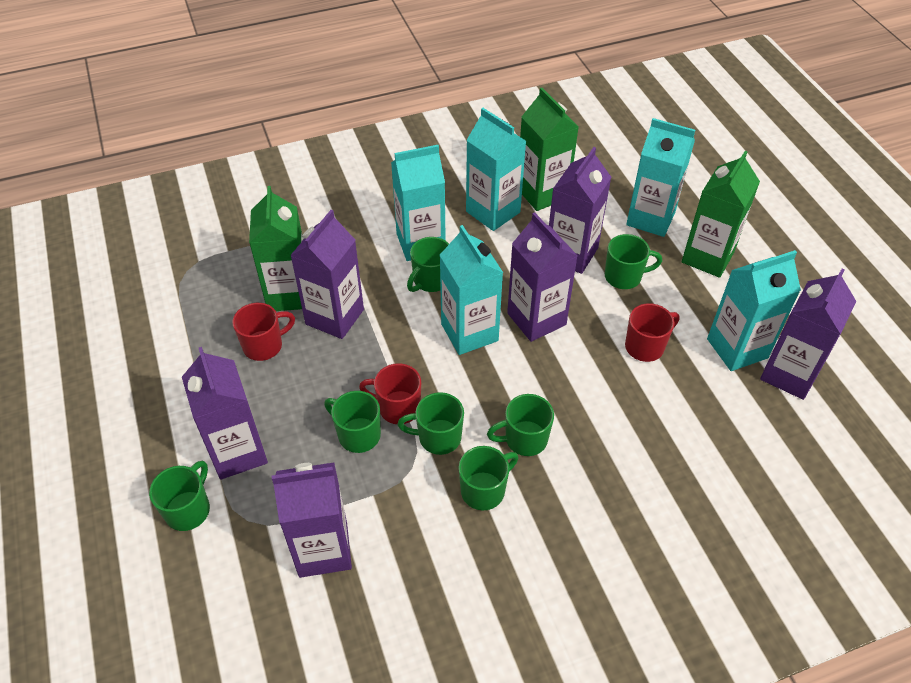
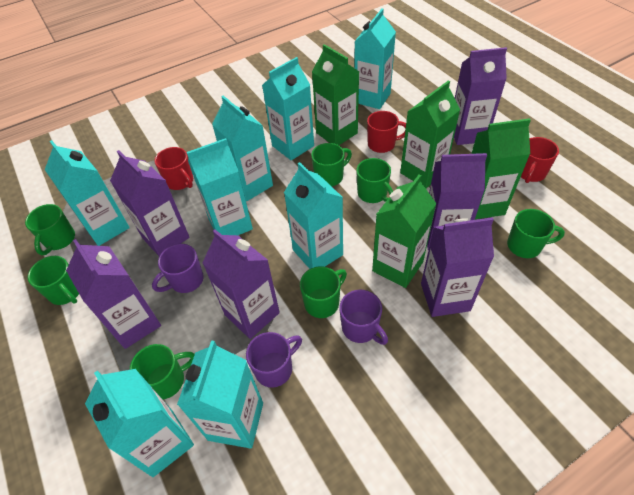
green carton: [249,186,303,311] [520,88,578,211] [682,151,760,278] = 3 -> [312,44,359,145] [372,174,437,288] [400,80,460,189] [471,118,531,219] = 4
purple mug: none = 0 -> [152,244,204,293] [246,332,302,388] [339,290,388,345] = 3
turquoise carton: [391,145,446,261] [440,225,503,355] [466,108,526,231] [626,118,695,237] [707,250,801,371] = 5 -> [45,140,130,246] [85,369,194,477] [177,340,263,449] [187,138,253,235] [212,95,273,201] [262,57,314,160] [284,162,343,269] [354,8,396,109] = 8

